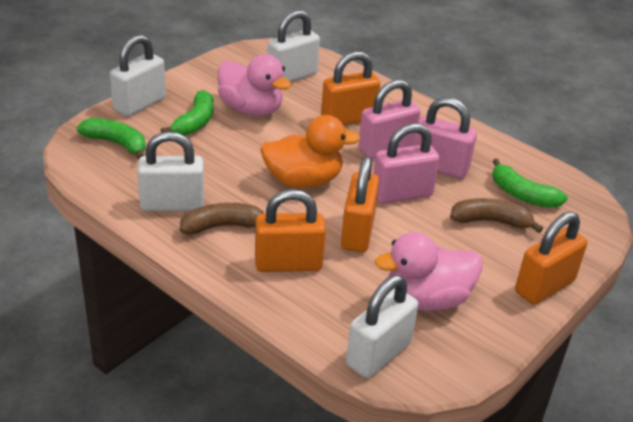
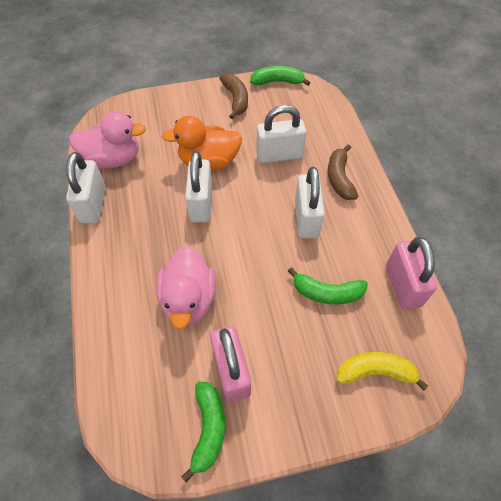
orange padlock: [255,189,326,272] [321,51,381,125] [341,156,379,252] [515,212,587,305] = 4 -> none = 0
pink padlock: [358,80,420,159] [374,123,440,204] [413,97,477,179] = 3 -> [210,326,251,402] [386,237,437,310] = 2
yellow banana: none = 0 -> [337,352,428,390] = 1

